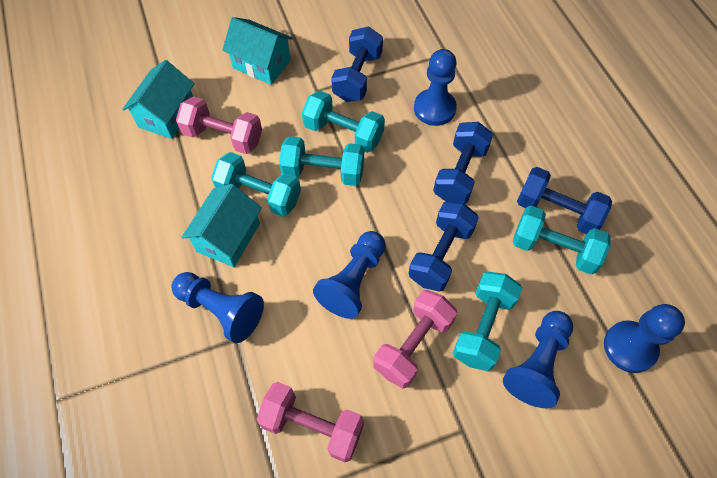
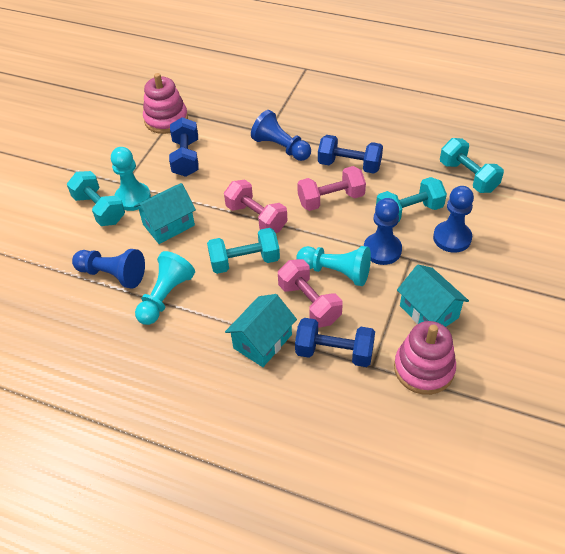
blue dumbbell: [331,26,383,102] [408,201,479,292] [433,122,493,204] [517,167,612,234] = 4 -> [169,117,199,177] [295,318,375,367] [318,135,383,174] = 3
blue pawn: [171,272,264,343] [313,231,386,319] [414,49,457,126] [503,311,573,408] [604,304,685,373] = 5 -> [72,249,145,289] [251,110,311,161] [364,198,402,265] [433,186,474,253] = 4
pink stacking toy: none = 0 -> [143,73,188,134] [394,321,456,395] = 2
turquoise dumbbell: [211,152,301,217] [279,136,364,186] [302,91,385,153] [453,271,522,371] [513,206,611,274] = 5 -> [67,171,125,226] [207,228,280,274] [376,177,447,222] [440,138,504,193] = 4
turquoise pawn: none = 0 -> [111,147,151,211] [135,251,195,325] [296,246,371,286] = 3

